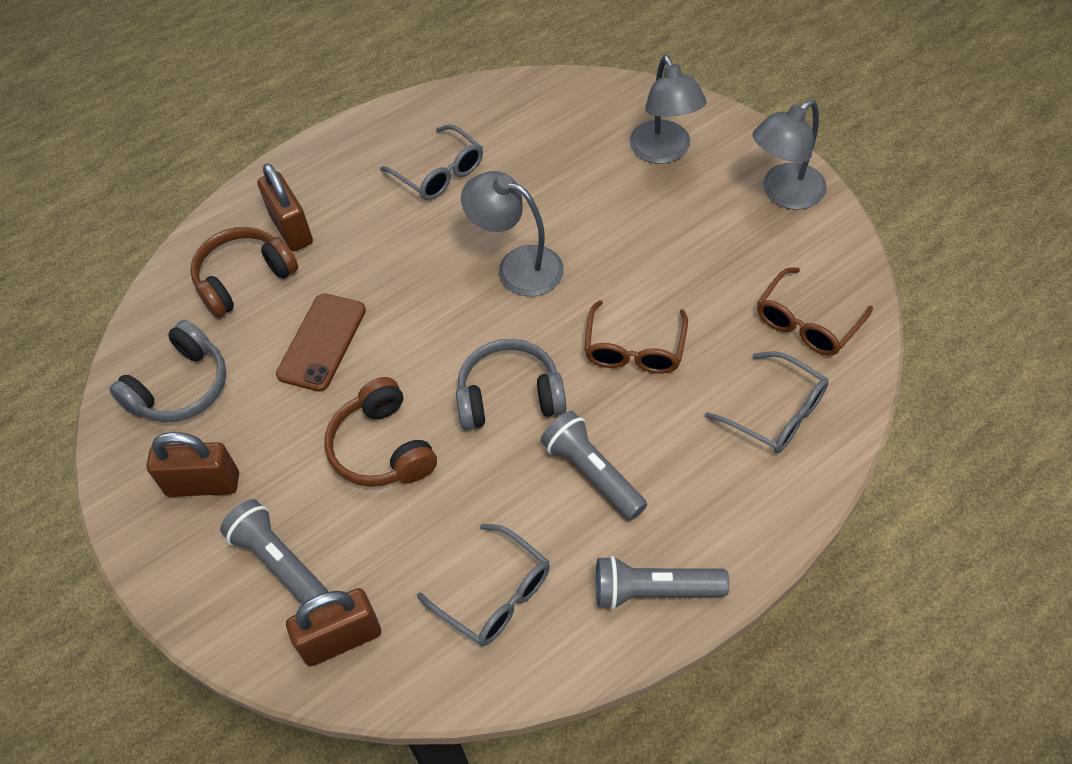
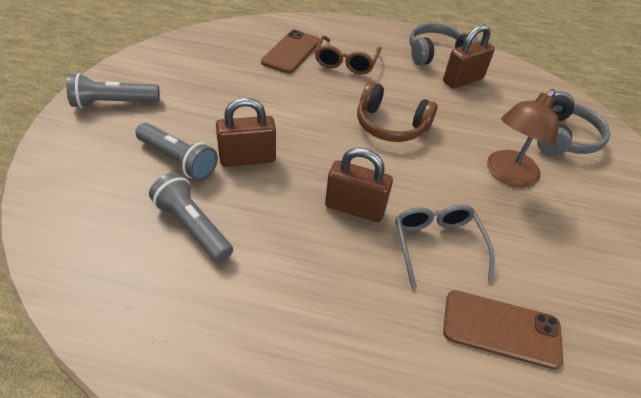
brown glasses: [584,300,688,374] [757,267,873,356] = 2 -> [315,36,382,75] = 1
brown headphones: [190,227,298,318] [324,377,437,487] = 2 -> [357,82,437,142] = 1
brown lamp: none = 0 -> [487,89,559,188] = 1
brown phone: [276,293,366,392] = 1 -> [261,30,320,73] [443,290,563,370] = 2
grey glasses: [380,124,483,200] [417,524,550,646] [705,351,829,453] = 3 -> [395,205,495,288] = 1
grey lamp: [461,171,564,296] [630,55,707,164] [752,100,827,210] = 3 -> none = 0

